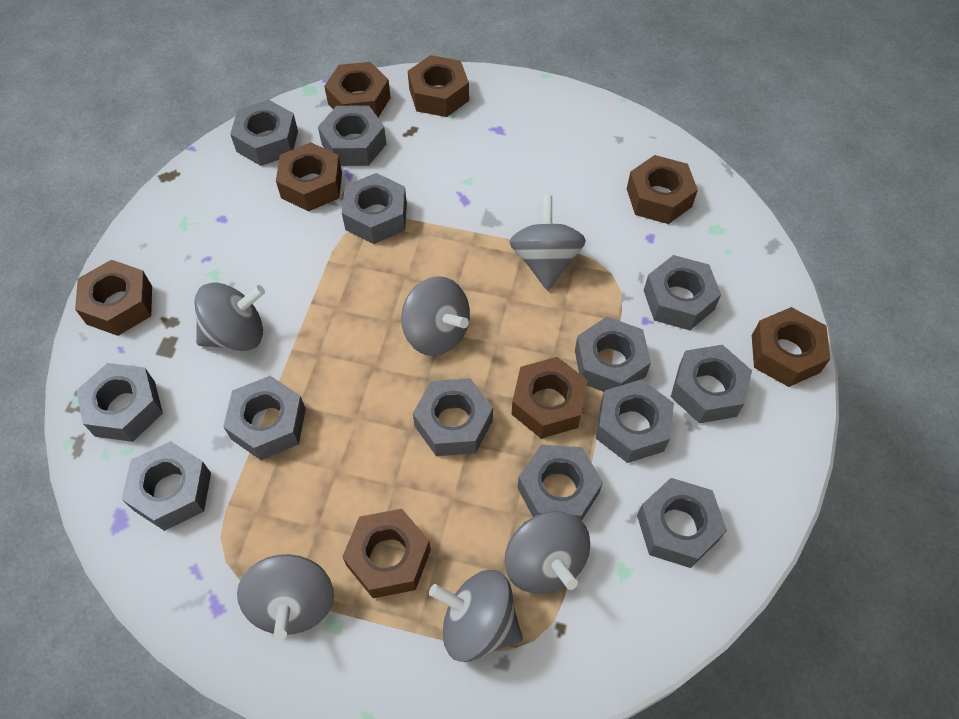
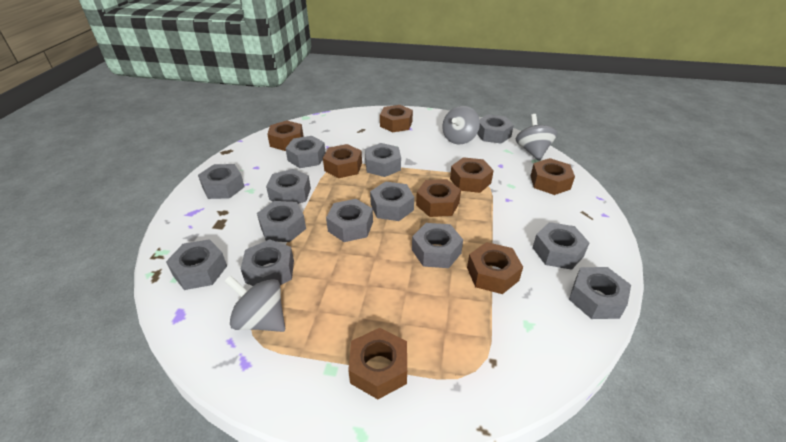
grey spinning top: [194,283,265,351] [237,554,334,639] [401,276,470,356] [429,570,523,662] [505,511,590,594] [510,195,586,290] = 6 -> [225,275,285,332] [442,106,480,144] [516,114,558,161] = 3

